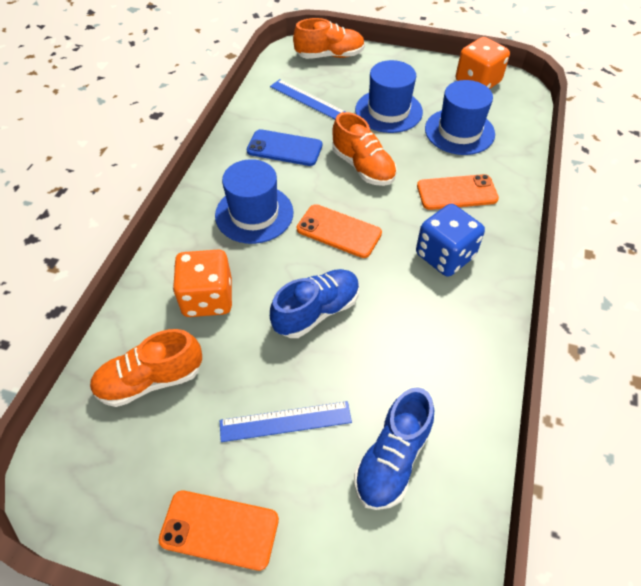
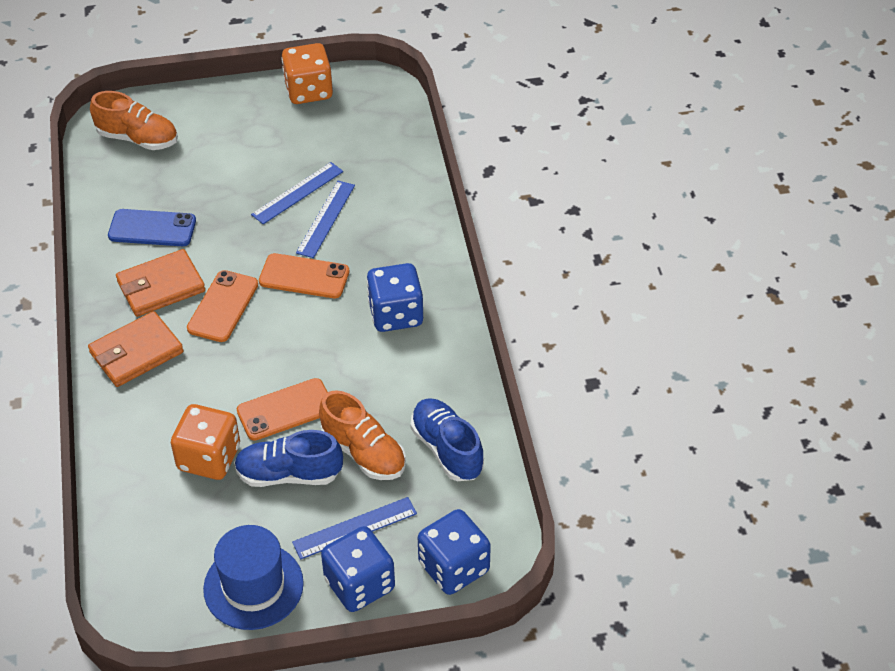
blue dice: [416,204,485,277] = 1 -> [321,526,395,612] [367,263,423,332] [418,509,491,595] = 3
blue hat: [215,159,294,244] [355,60,423,133] [425,80,495,155] = 3 -> [203,525,304,630] = 1
blue ruler: [220,401,352,442] [270,79,346,119] = 2 -> [251,162,343,224] [292,497,417,560] [296,181,355,258] = 3
orange shoe: [90,329,202,407] [293,18,365,59] [332,112,397,186] = 3 -> [90,91,178,150] [319,390,406,480] = 2
orange wallet: none = 0 -> [88,311,183,387] [116,249,205,317] = 2

